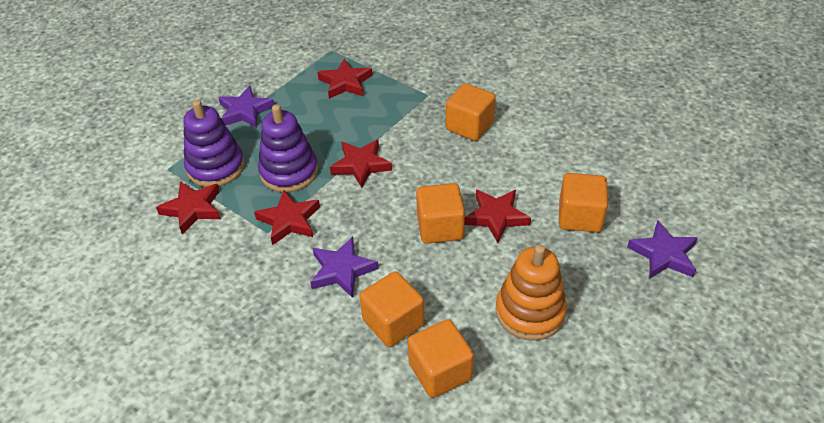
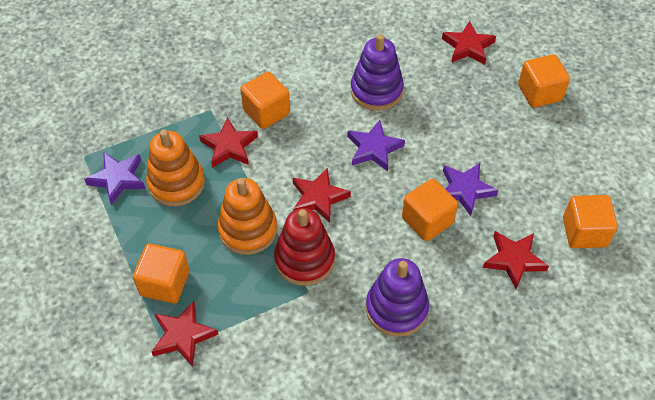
orange stacking toy: [496,244,567,341] = 1 -> [146,130,205,206] [217,178,277,255] = 2
red stacking toy: none = 0 -> [274,208,335,286] = 1

